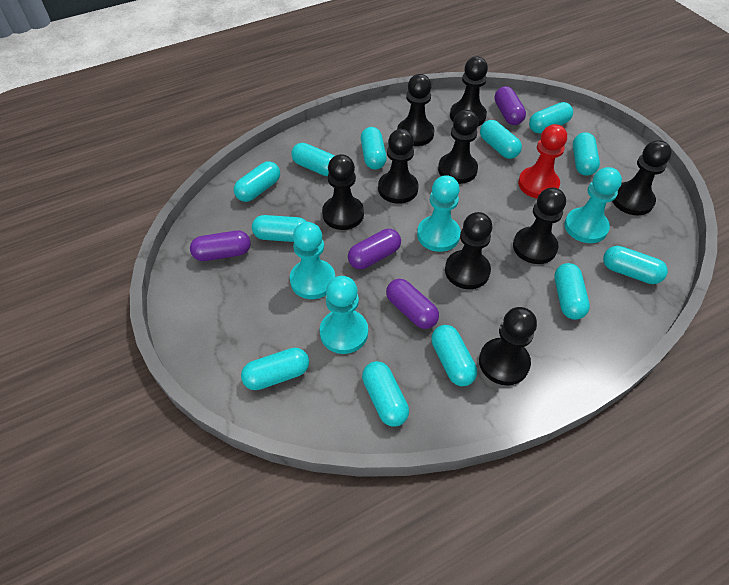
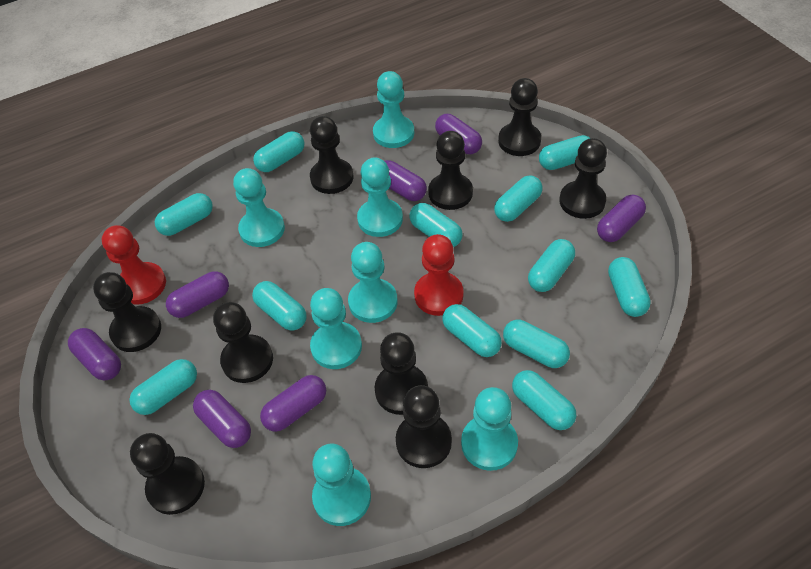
purple capsule: [190,230,251,261] [348,229,401,269] [386,279,439,329] [494,86,526,125] = 4 -> [68,328,121,381] [166,271,229,318] [193,390,251,448] [260,375,326,432] [385,160,427,201] [435,114,482,154] [597,195,646,242] = 7
red pawn: [518,124,567,199] = 1 -> [102,225,166,305] [414,234,464,316] = 2
turquoise pawn: [290,222,335,299] [320,276,368,354] [417,175,461,252] [564,167,622,243] = 4 -> [233,168,285,247] [310,288,362,369] [312,444,371,526] [348,242,398,323] [357,157,403,237] [373,71,414,148] [461,387,518,471] = 7

